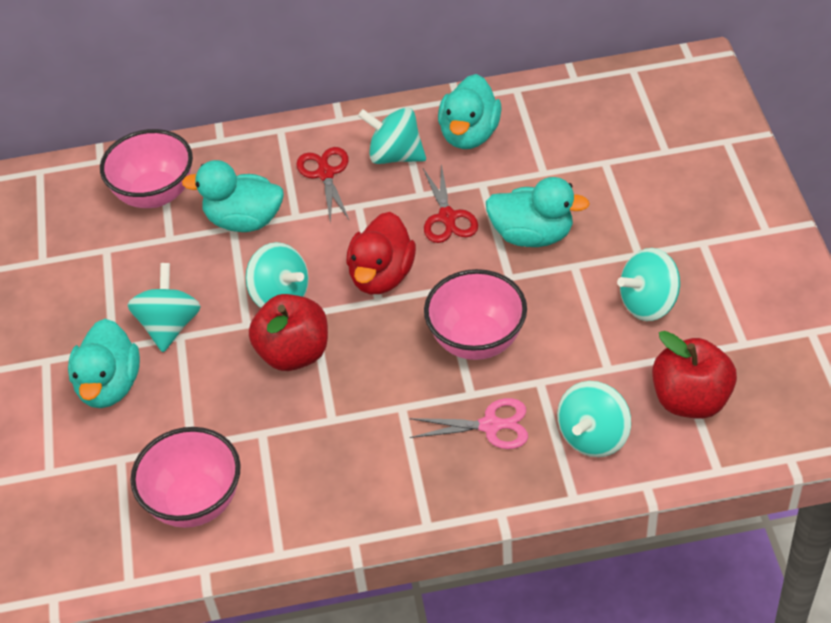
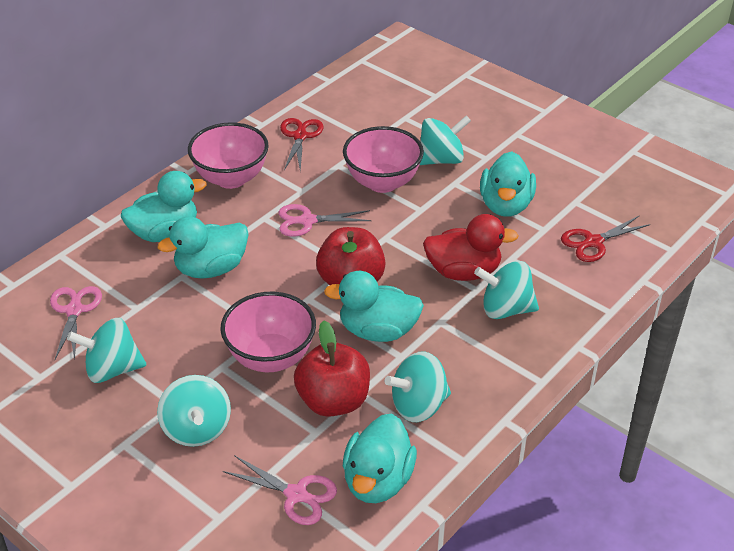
pink scissors: [409,398,528,449] = 1 -> [50,286,102,360] [223,455,337,525] [279,204,372,237] = 3
turquoise duck: [68,319,140,408] [182,160,284,232] [438,74,502,149] [486,177,590,247] = 4 -> [121,171,206,242] [158,216,249,279] [324,271,424,342] [343,413,417,503] [480,152,536,217] = 5

